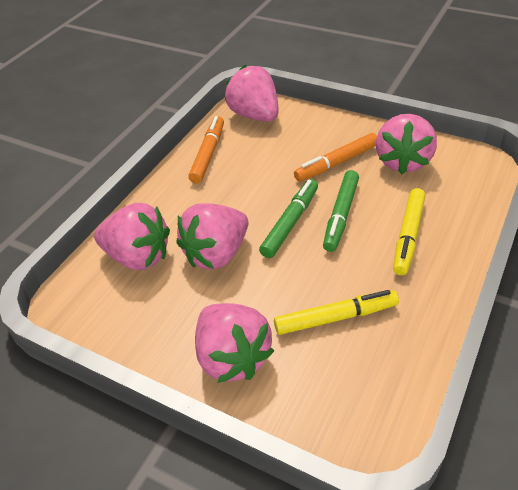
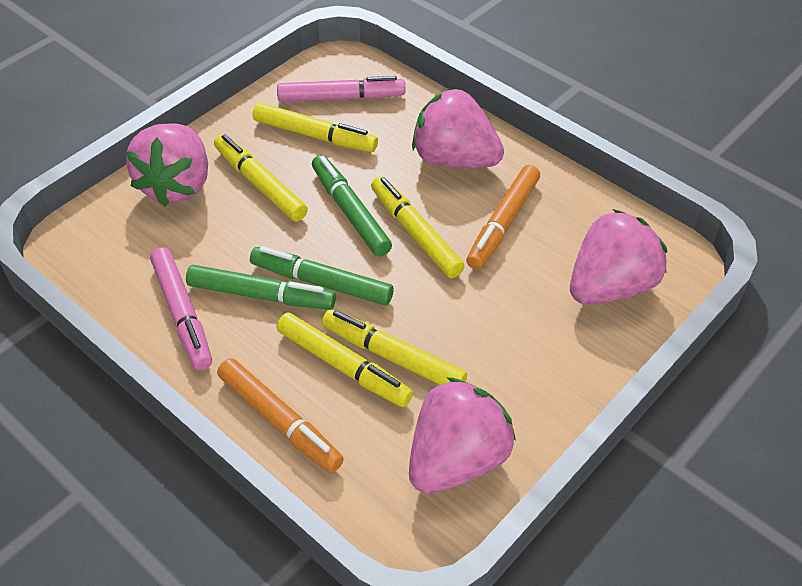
green marker: [259,179,318,258] [323,170,359,252] = 2 -> [186,265,336,310] [250,246,394,305] [312,155,392,256] = 3
pink marker: none = 0 -> [150,247,212,370] [277,76,405,102] = 2
pink strawberry: [94,203,170,270] [176,203,248,270] [195,303,274,383] [225,65,279,122] [376,114,437,174] = 5 -> [126,123,208,206] [409,377,516,494] [412,88,504,168] [570,209,668,304] = 4
yellow marker: [274,290,399,335] [393,188,425,275] = 2 -> [214,134,308,221] [253,103,378,152] [277,312,413,407] [322,309,467,385] [371,176,465,278] = 5

